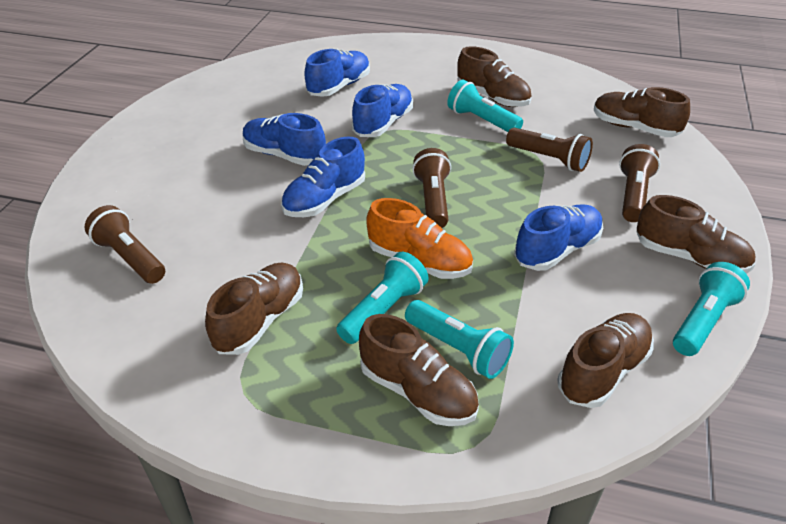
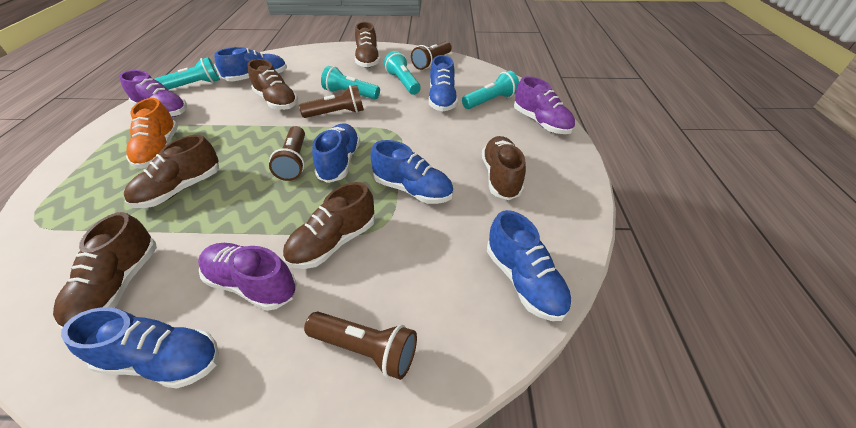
blue shoe: [243,113,326,166] [281,137,365,217] [304,49,370,97] [352,84,413,137] [514,204,603,271] = 5 -> [61,307,219,389] [214,47,287,82] [312,123,361,183] [371,140,454,204] [429,55,458,112] [487,210,572,321] = 6
purple shoe: none = 0 -> [119,70,187,117] [198,243,297,311] [514,76,575,134] = 3

